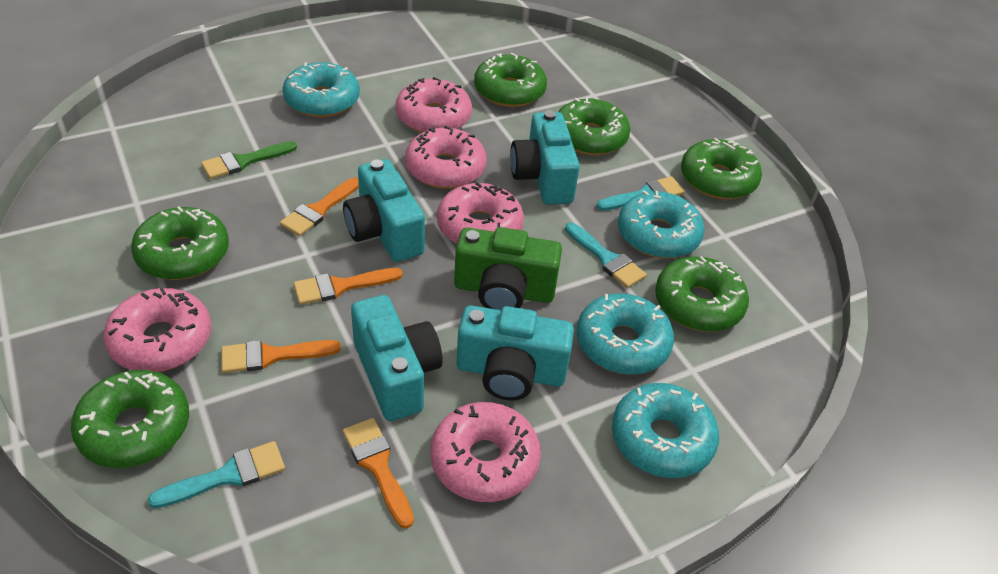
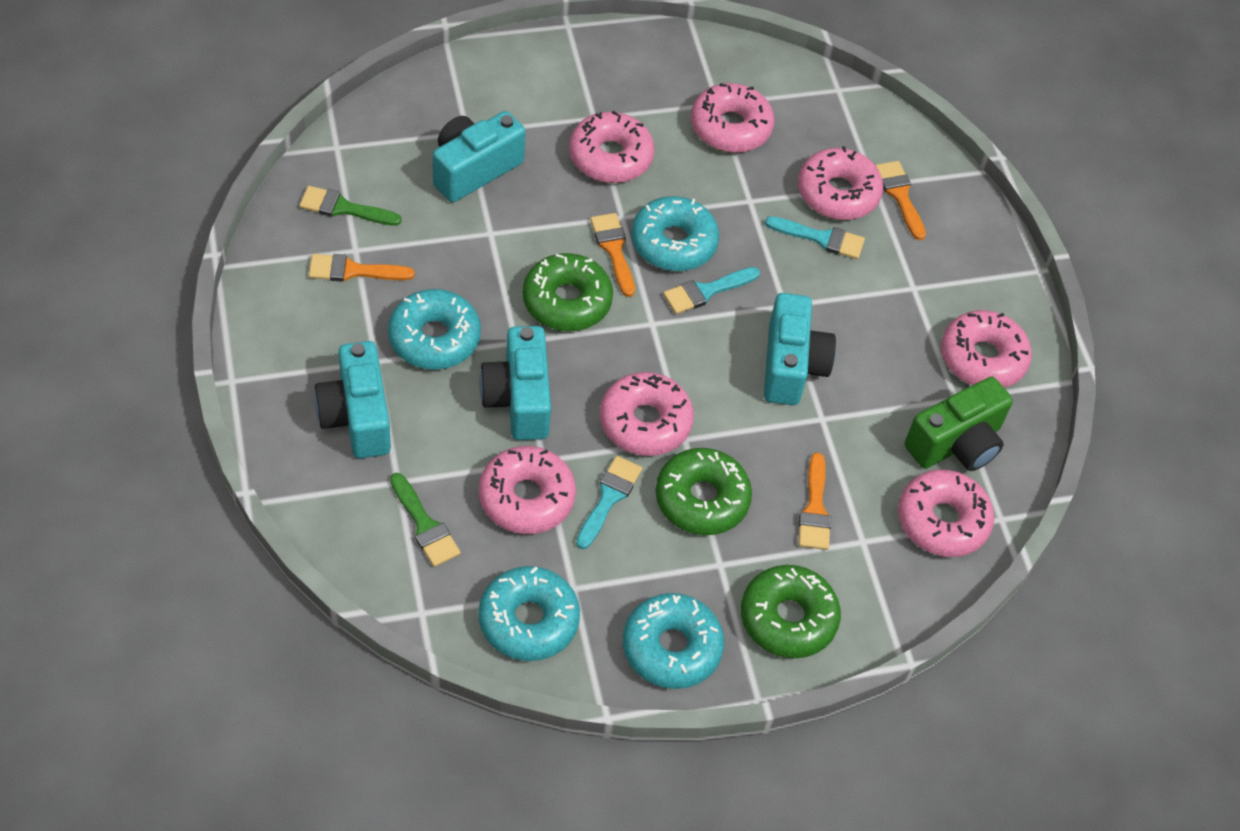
green brush: [201,141,297,179] = 1 -> [299,186,402,226] [390,473,461,567] = 2
green donut: [71,370,189,468] [131,206,229,280] [474,53,547,107] [558,98,630,155] [655,256,749,332] [681,138,762,199] = 6 -> [523,253,613,331] [655,448,752,535] [741,565,841,658] = 3
pink donut: [103,288,211,372] [396,77,472,133] [405,126,487,189] [430,402,541,502] [437,182,524,244] = 5 -> [479,446,576,534] [569,110,654,183] [600,372,694,456] [691,83,774,153] [798,146,883,220] [898,470,994,557] [941,310,1032,388] = 7

